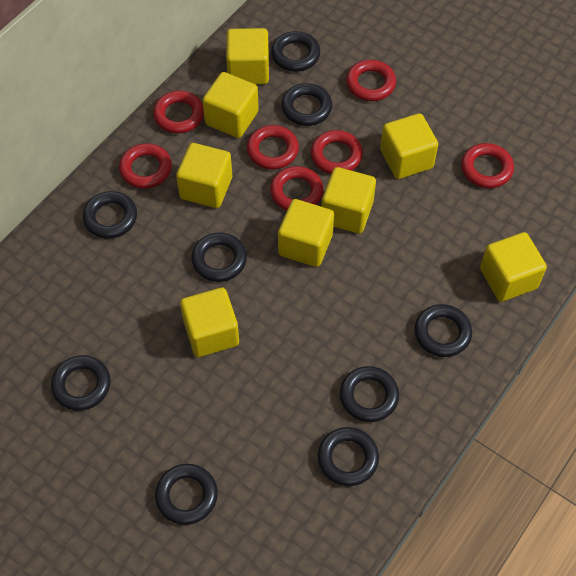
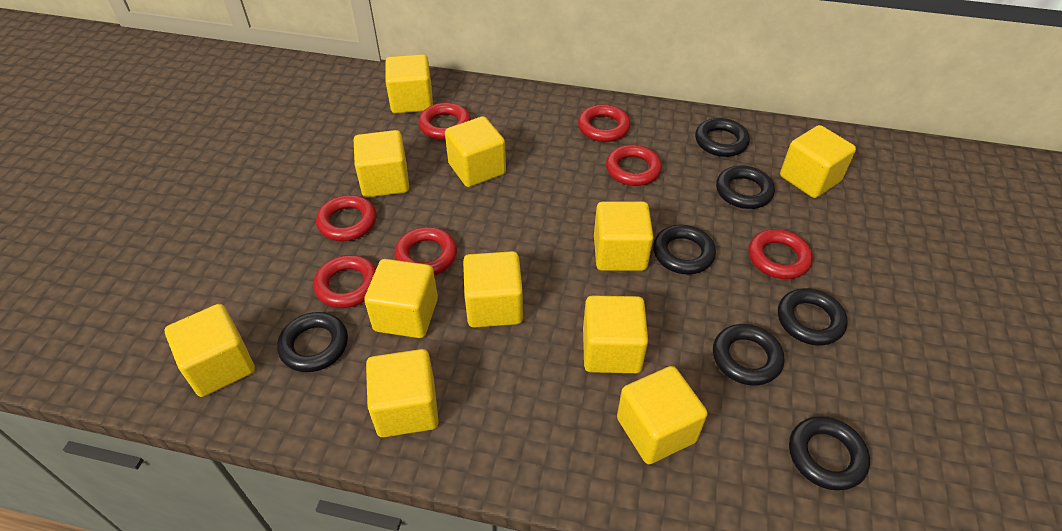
black ring: [51,355,111,411] [83,191,137,239] [155,464,218,525] [191,232,247,282] [271,31,320,72] [282,83,332,126] [318,427,379,486] [340,366,399,422] [414,304,472,357] = 9 -> [277,312,348,372] [653,225,716,274] [695,118,750,157] [713,324,784,385] [716,166,775,209] [778,288,848,346] [789,416,870,491] = 7
yellow cube: [176,143,232,208] [180,288,239,357] [202,72,259,138] [226,28,269,84] [278,199,334,267] [322,167,376,233] [380,113,438,179] [480,232,547,302] = 8 -> [165,304,255,397] [354,130,409,198] [364,259,438,338] [366,349,439,437] [385,54,433,114] [445,116,506,187] [463,251,523,328] [583,295,648,373] [594,202,653,271] [617,366,707,464] [780,125,856,198] = 11

